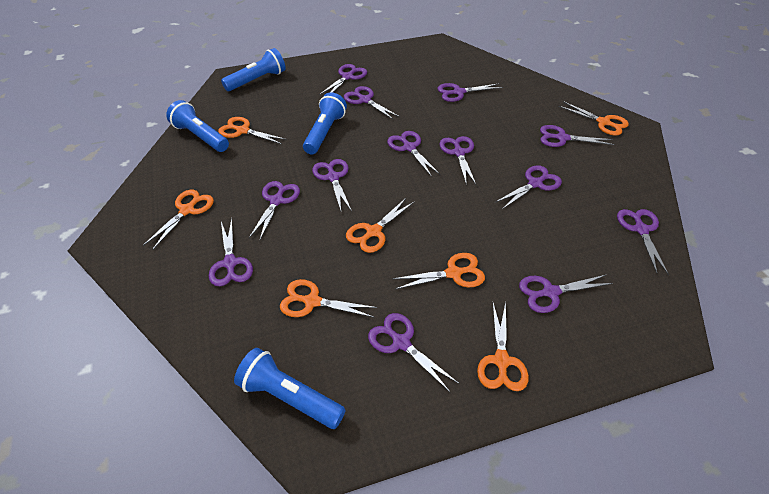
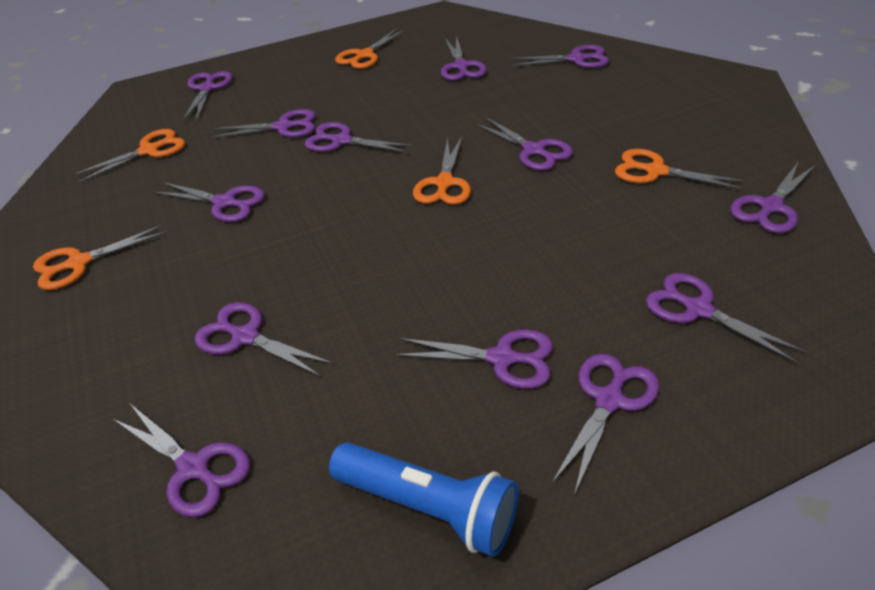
blue flashlight: [166,100,229,152] [221,48,286,91] [234,348,346,429] [303,92,347,154] = 4 -> [329,442,519,557] = 1
orange scissors: [143,190,214,250] [218,117,287,144] [280,279,377,318] [346,198,415,253] [393,253,485,289] [477,301,529,391] [559,101,629,135] = 7 -> [33,224,167,290] [73,129,185,183] [335,29,405,69] [413,137,471,205] [615,149,745,190] = 5

